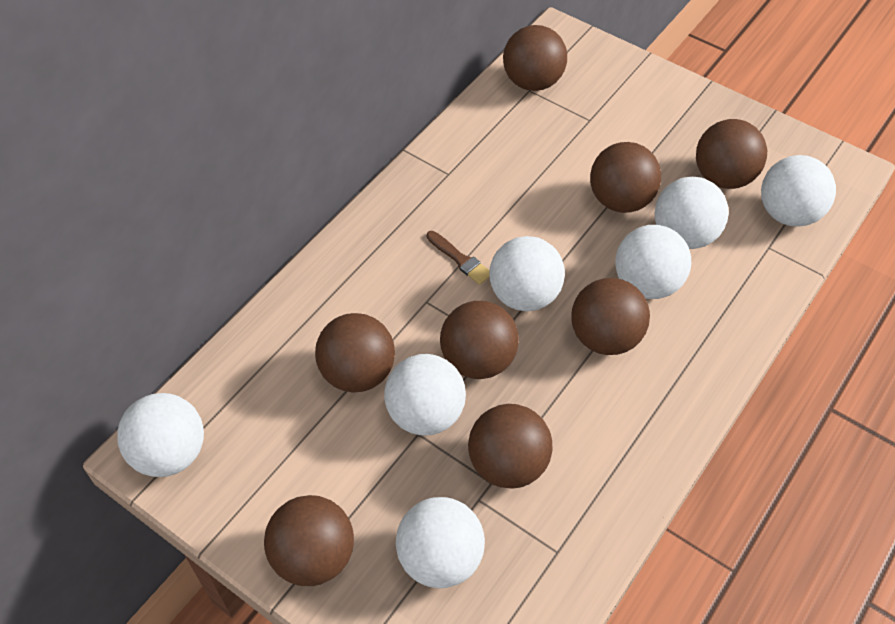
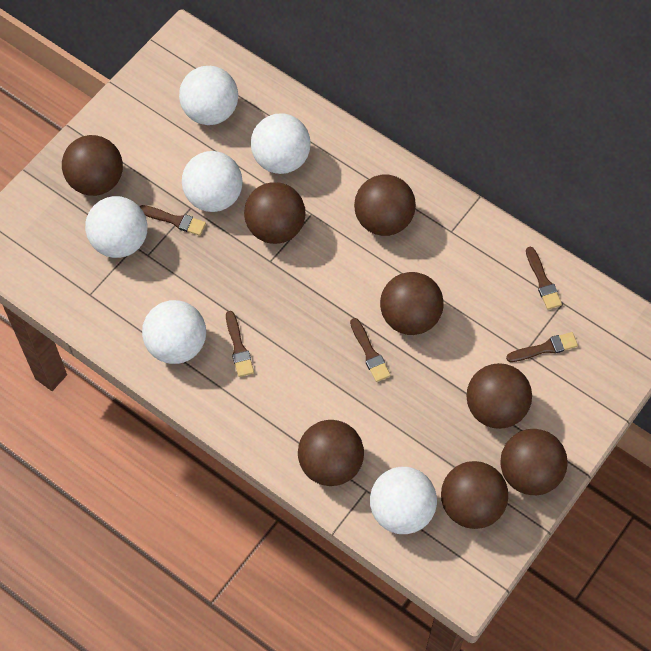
brown brush: [427,231,490,285] = 1 -> [140,205,206,236] [226,311,254,377] [350,318,391,382] [506,332,578,362] [526,247,562,310] = 5
white ball: [117,393,204,477] [384,354,466,435] [396,497,485,588] [489,236,565,311] [615,225,691,299] [655,177,729,249] [761,155,836,227] = 7 -> [85,196,148,258] [142,300,206,364] [179,66,238,125] [182,151,243,212] [251,113,311,174] [370,467,437,534] = 6

